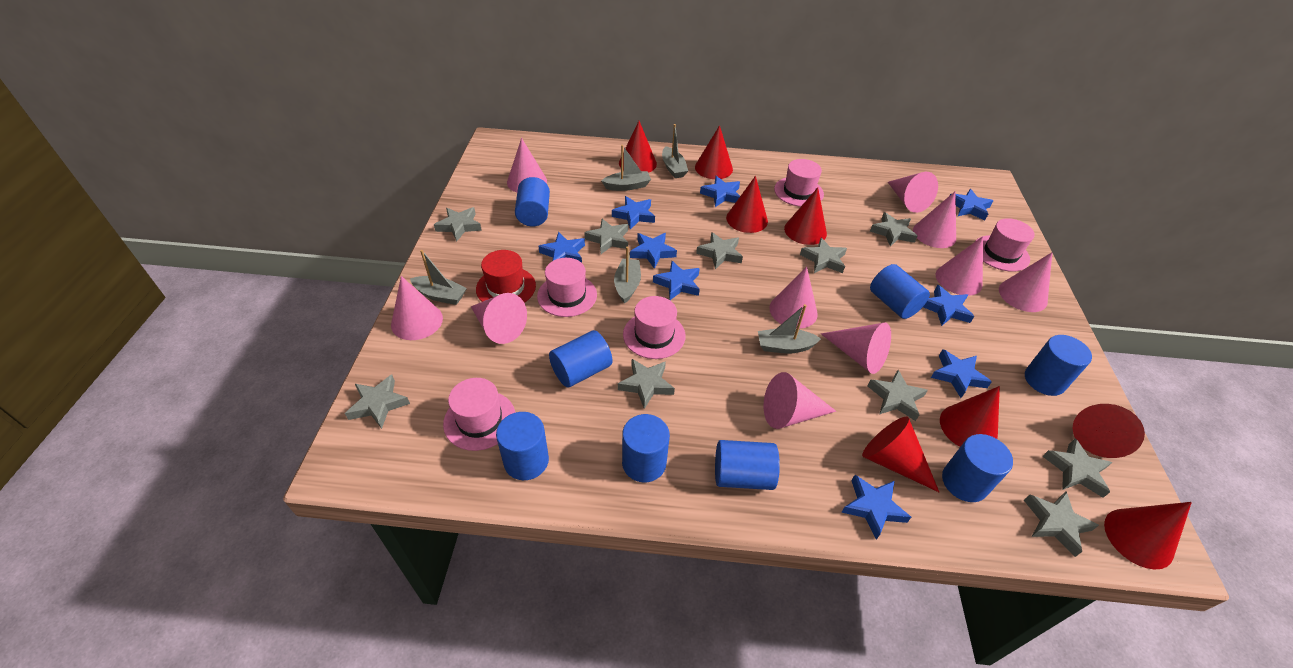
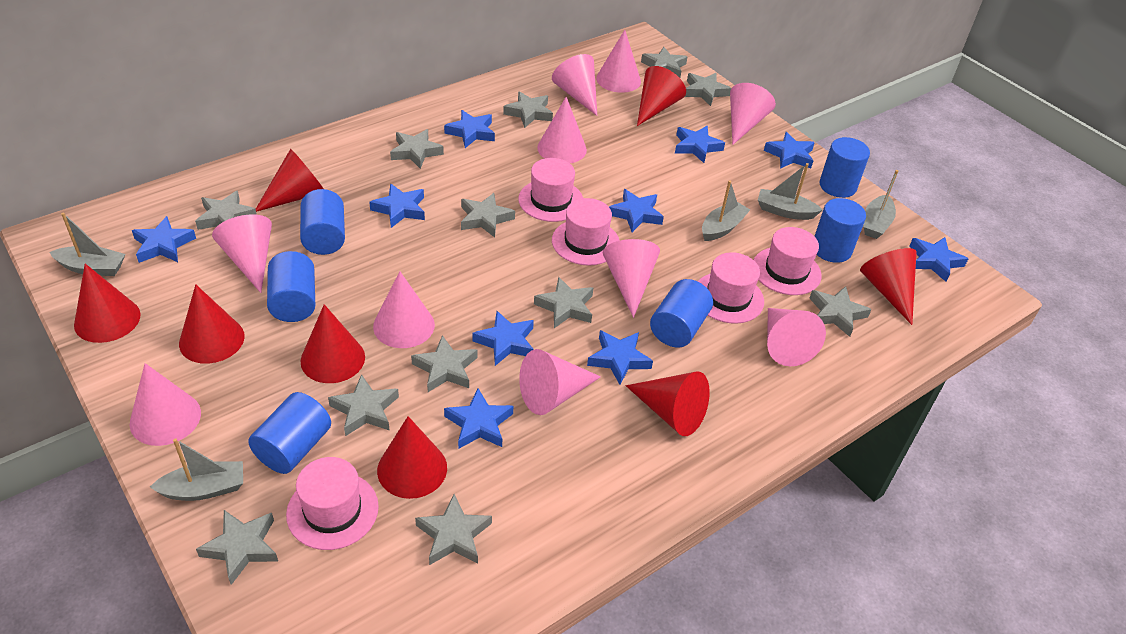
blue cylinder: [496,412,549,480] [515,177,550,226] [549,330,612,388] [622,414,670,482] [715,440,780,490] [870,264,930,319] [942,434,1013,502] [1025,335,1092,396] = 8 -> [248,392,331,474] [267,251,315,322] [300,189,345,255] [650,279,713,348] [815,198,866,263] [819,137,870,198] = 6
blue star: [538,232,585,263] [612,196,655,230] [630,233,677,269] [653,261,700,300] [700,176,740,207] [842,475,911,540] [923,285,974,326] [931,349,992,398] [950,189,993,221] = 9 -> [132,216,196,263] [369,184,425,228] [444,110,495,148] [444,388,513,449] [472,311,534,366] [587,330,653,385] [609,189,664,232] [675,126,725,163] [764,132,815,169] [910,237,968,282] = 10
grey star: [345,374,410,429] [434,207,482,241] [584,219,628,254] [618,359,675,409] [696,232,743,269] [800,238,847,273] [868,370,928,421] [870,212,917,247] [1024,492,1099,557] [1042,438,1113,498] = 10 -> [195,190,257,230] [196,510,278,585] [328,374,399,436] [390,129,444,169] [411,335,477,392] [415,494,492,565] [461,193,515,237] [503,91,553,128] [534,277,593,328] [641,47,687,78] [685,73,731,106] [809,286,872,337] = 12
red hat: [476,250,536,303] = 1 -> none = 0

